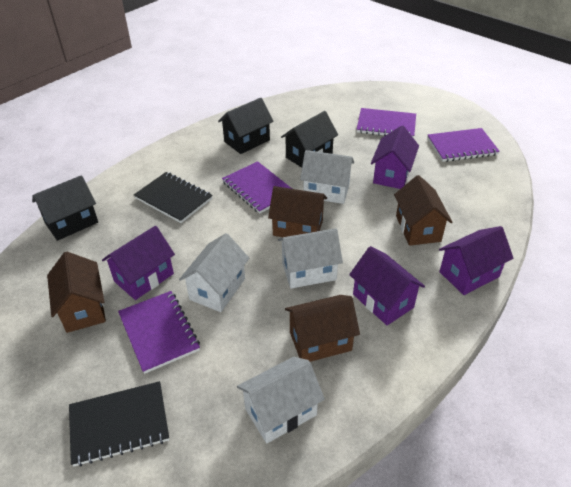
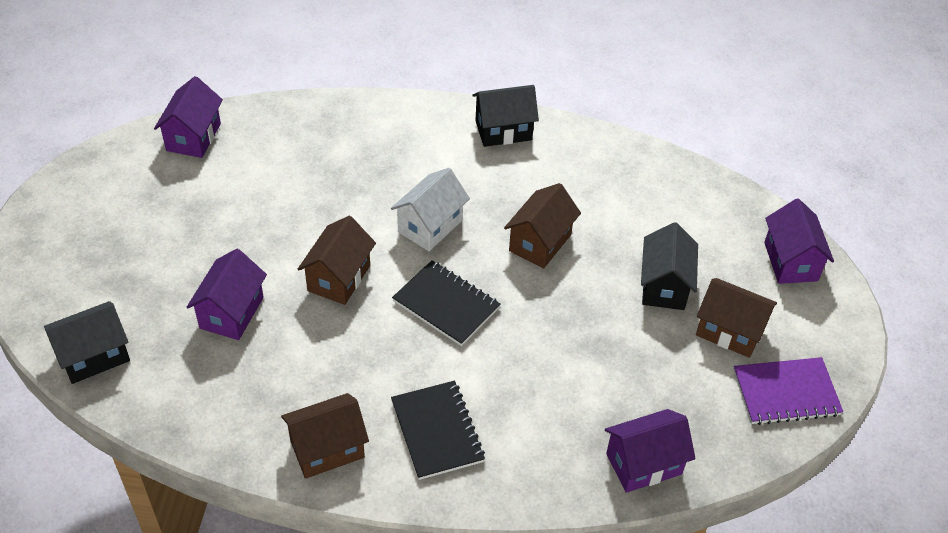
purple notebook: [118,291,200,374] [222,161,292,214] [356,108,416,138] [427,128,500,162] = 4 -> [734,357,843,425] = 1
white house: [179,233,249,312] [237,357,325,444] [278,228,343,289] [300,150,354,204] = 4 -> [391,168,470,251] = 1

